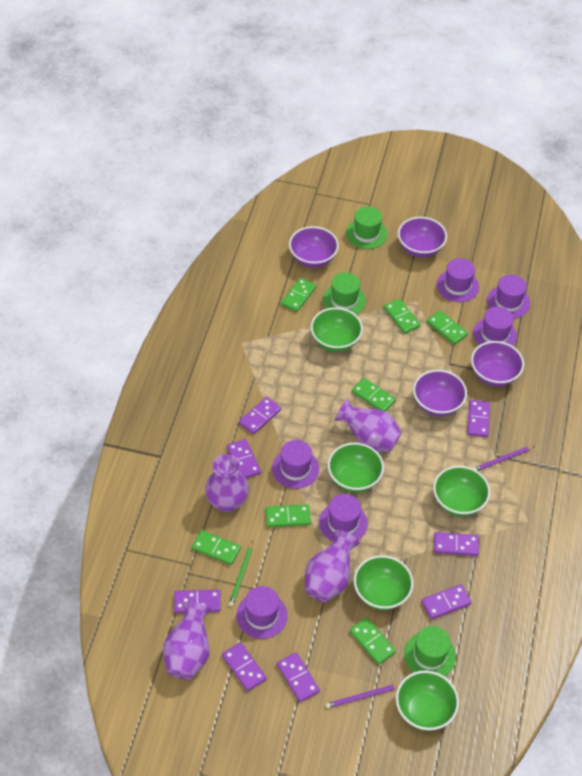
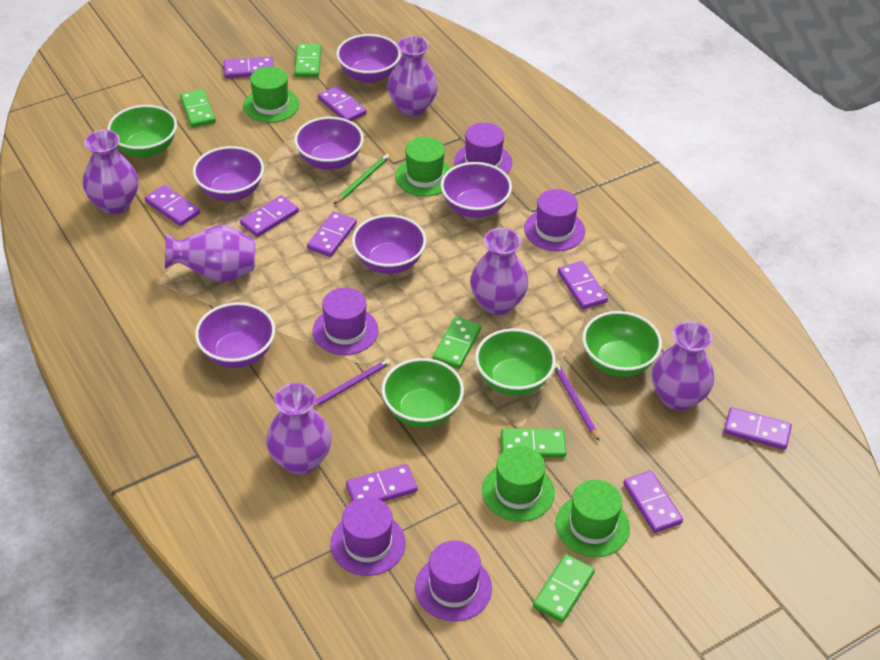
green bowl: [311,307,363,352] [328,442,384,493] [354,555,413,610] [396,671,459,731] [433,466,490,516] = 5 -> [107,105,177,158] [382,358,464,428] [475,328,556,396] [582,311,662,377] = 4
green domino: [192,530,241,565] [265,504,311,527] [281,278,316,312] [349,617,396,665] [352,378,396,411] [384,299,421,334] [427,310,468,345] = 7 -> [180,89,216,128] [294,44,321,77] [433,317,482,369] [501,429,566,458] [533,554,595,622] = 5
green hat: [323,273,366,314] [346,206,387,249] [404,626,456,676] = 3 -> [243,66,299,123] [395,137,451,196] [482,446,555,522] [556,480,630,557] = 4
purple bowl: [289,226,339,268] [398,217,447,258] [413,370,467,417] [471,341,524,387] = 4 -> [193,146,264,201] [195,302,275,368] [294,117,364,170] [336,34,401,83] [352,214,426,274] [441,162,512,218] = 6
purple domino: [174,590,221,613] [222,642,267,691] [227,439,261,479] [239,397,281,434] [277,652,320,702] [421,584,472,619] [434,532,479,556] [467,400,490,437] = 8 -> [145,185,200,226] [224,57,274,78] [240,195,299,237] [307,211,357,257] [318,86,367,121] [346,464,418,502] [558,261,608,309] [623,471,683,533] [724,407,792,450] = 9
purple hat: [236,586,288,639] [272,440,319,489] [319,494,368,542] [436,258,479,302] [473,307,517,346] [487,274,530,319] = 6 -> [312,288,378,355] [330,497,406,576] [415,540,492,621] [454,122,512,174] [524,189,585,251] = 5
purple vase: [163,601,211,679] [205,454,249,512] [305,530,359,602] [334,398,402,452] = 4 -> [83,130,139,215] [165,225,255,282] [266,383,331,475] [387,36,438,117] [470,228,528,315] [652,321,714,411] = 6

